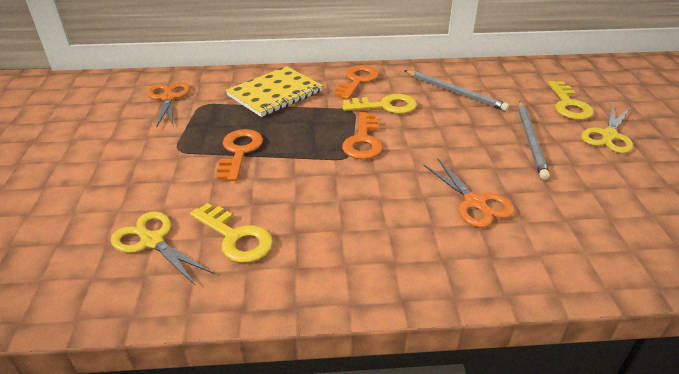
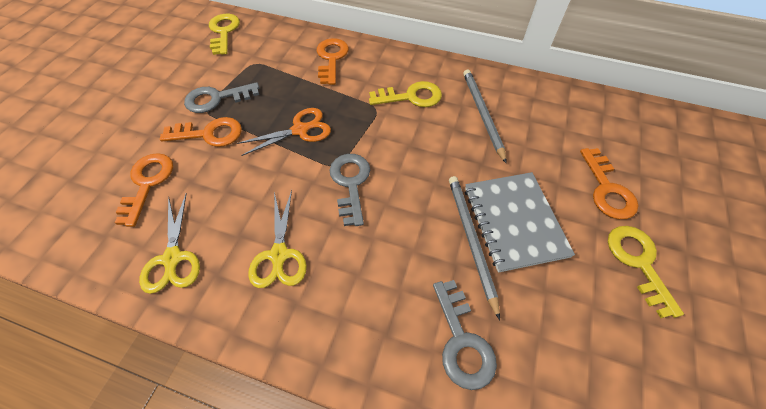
grey key: none = 0 -> [184,82,259,113] [330,154,370,226] [433,280,497,390] = 3
grey notebook: none = 0 -> [465,172,575,273] = 1
orange key: [217,129,263,181] [335,65,379,100] [342,112,383,159] = 3 -> [115,153,173,227] [160,117,242,147] [317,38,349,85] [580,148,638,219] = 4
orange scissors: [147,82,190,128] [423,159,514,228] = 2 -> [237,108,331,156] = 1
yellow notebook: [226,66,323,117] = 1 -> none = 0

